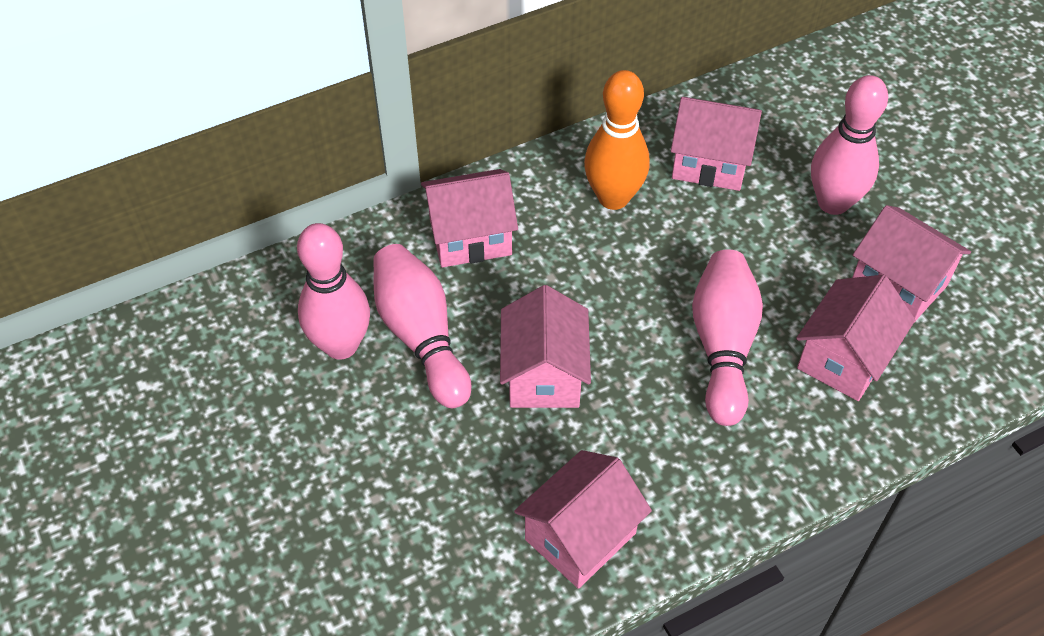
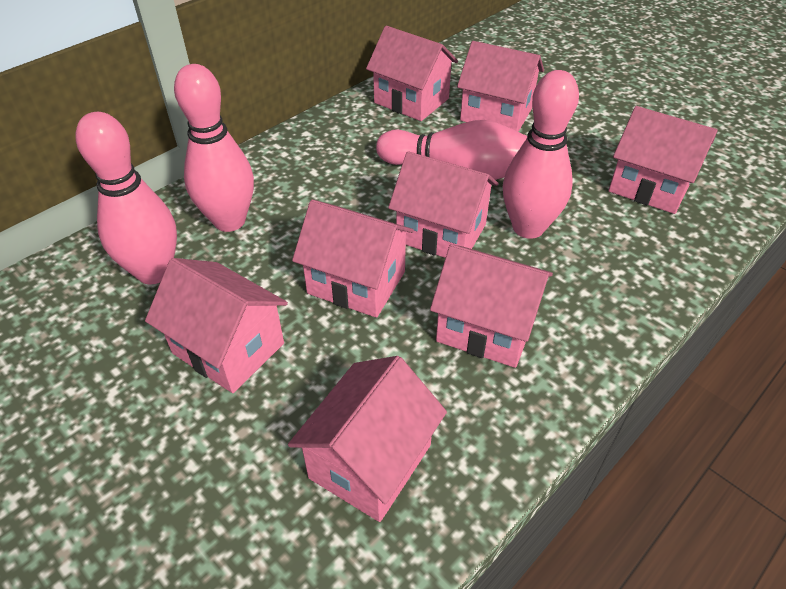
orange bowling pin: [584,70,650,210] = 1 -> none = 0
pink house: [421,169,518,267] [500,285,591,408] [514,450,652,589] [671,97,762,191] [796,275,915,401] [852,205,971,321] = 6 -> [145,258,288,393] [288,356,447,522] [292,199,414,318] [366,26,458,121] [388,151,498,258] [430,244,553,368] [457,41,544,132] [609,106,718,214] = 8

